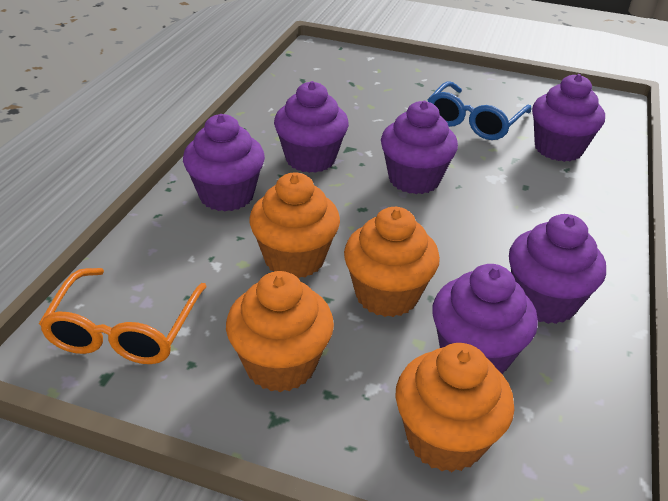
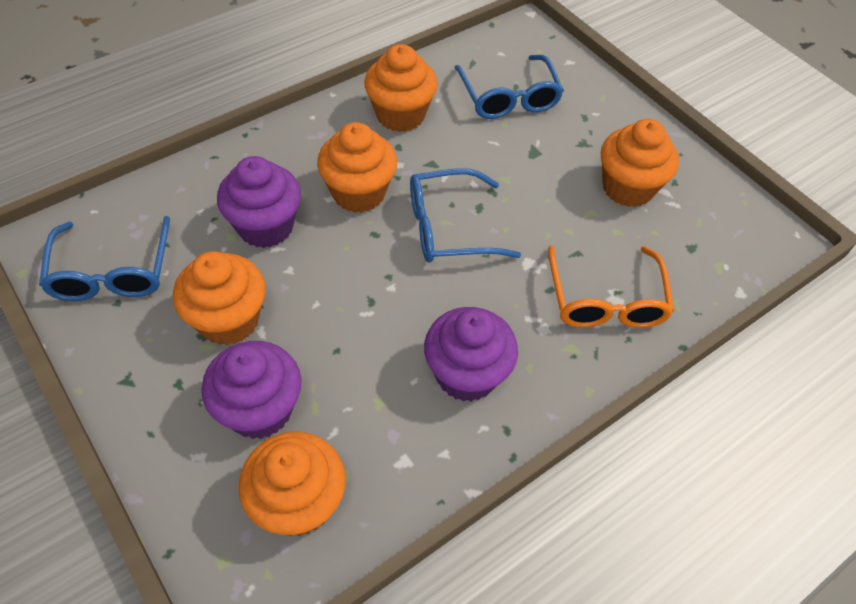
blue glasses: [427,81,532,140] = 1 -> [39,216,170,301] [410,168,521,263] [454,55,564,119] = 3
orange cupcake: [226,271,334,392] [249,173,340,278] [344,207,440,317] [396,343,515,472] = 4 -> [173,251,266,345] [238,432,346,536] [317,122,397,213] [364,44,438,132] [601,119,679,207] = 5
purple cupcake: [183,114,265,211] [274,81,349,173] [381,101,458,194] [432,264,538,374] [509,214,606,324] [532,74,605,162] = 6 -> [201,341,302,439] [217,156,301,248] [424,307,518,402] = 3

